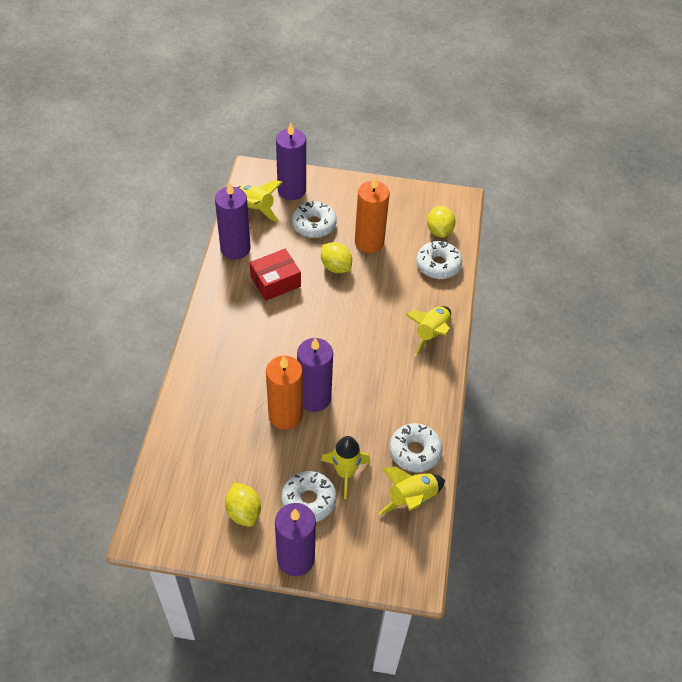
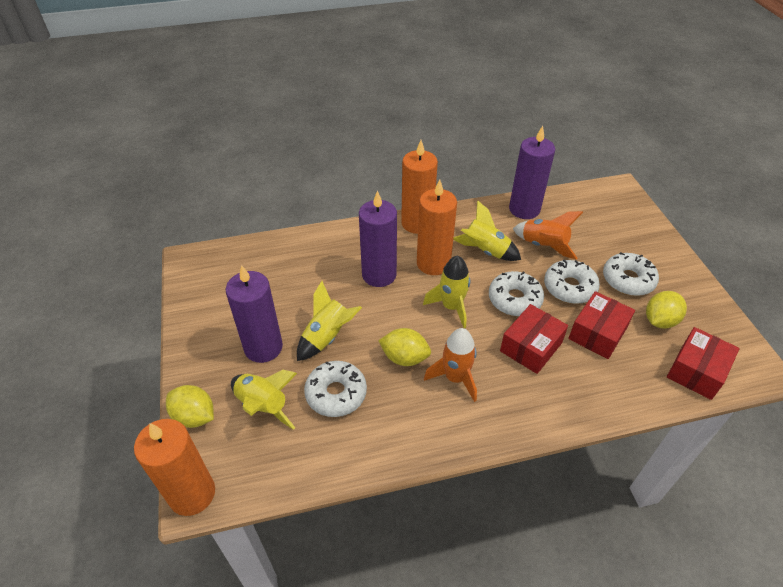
orange candle: [266,356,303,430] [355,176,389,253] = 2 -> [134,419,215,516] [401,140,438,234] [417,180,457,275] = 3
orange rocket: none = 0 -> [424,328,477,402] [513,211,583,260] = 2
purple candle: [215,182,251,260] [275,503,316,576] [276,123,306,200] [297,337,333,412] = 4 -> [226,265,283,363] [359,191,397,287] [509,126,555,219] = 3
red box: [250,249,301,301] = 1 -> [500,304,568,374] [568,291,635,359] [667,327,739,400] = 3

